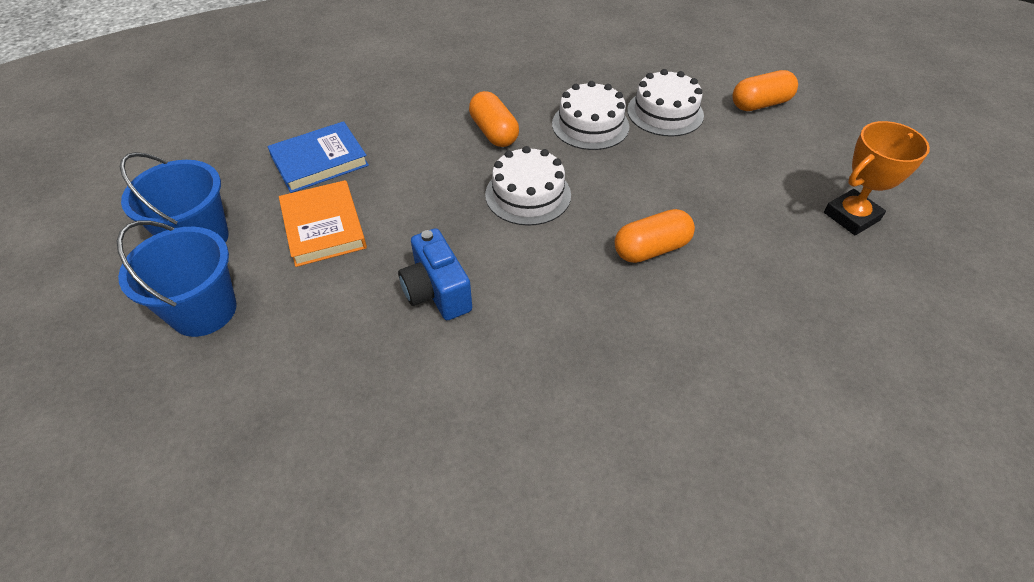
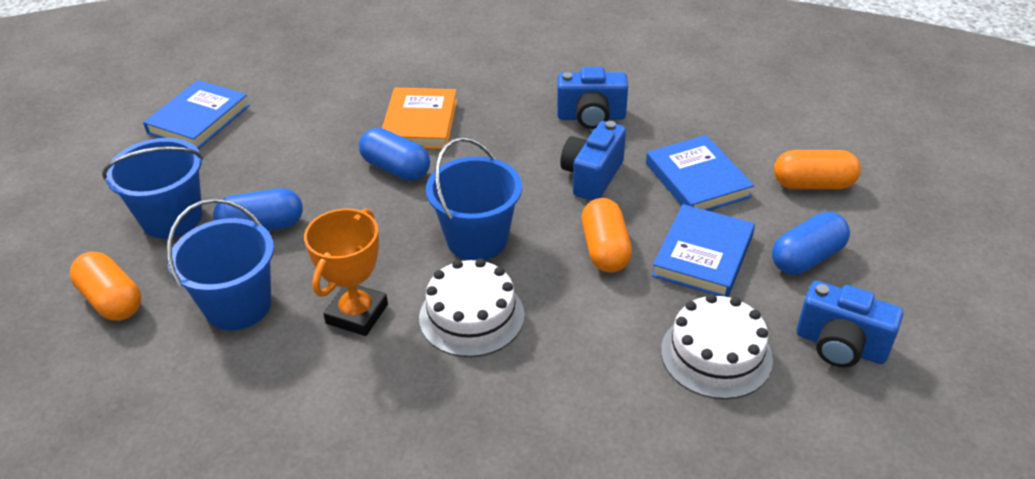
blue book: [267,121,369,193] = 1 -> [143,80,250,149] [646,135,754,211] [652,204,755,297] = 3
blue bucket: [117,220,237,337] [120,152,229,243] = 2 -> [102,138,204,239] [167,199,274,331] [426,137,522,260] = 3
blue camera: [398,228,472,320] = 1 -> [557,67,628,129] [560,121,626,201] [797,281,903,368] = 3
blue capsule: none = 0 -> [213,188,303,231] [359,128,430,181] [772,212,850,275] = 3
white cake: [485,146,571,226] [552,81,630,150] [627,69,704,137] = 3 -> [419,258,524,357] [661,294,773,399] = 2

